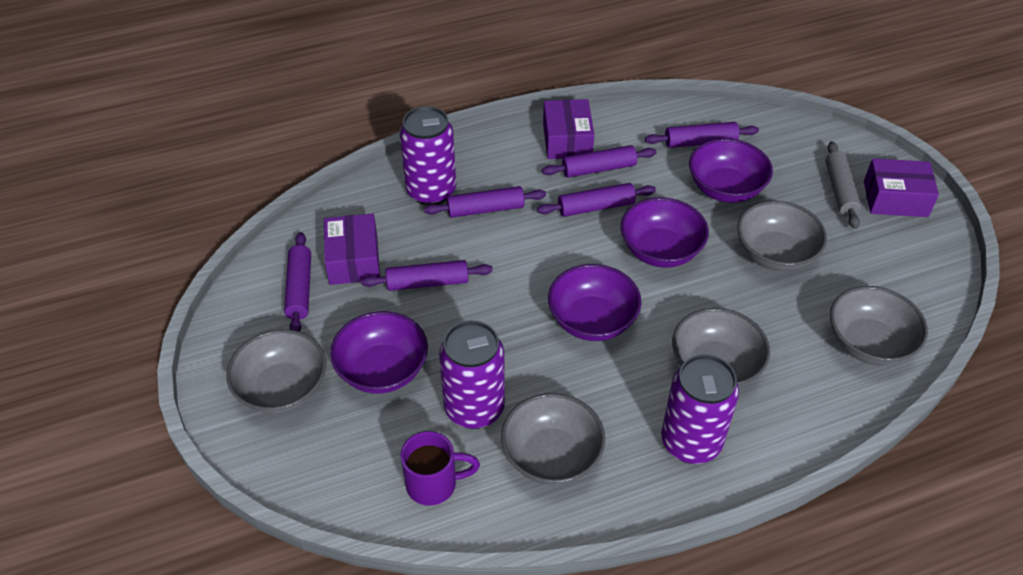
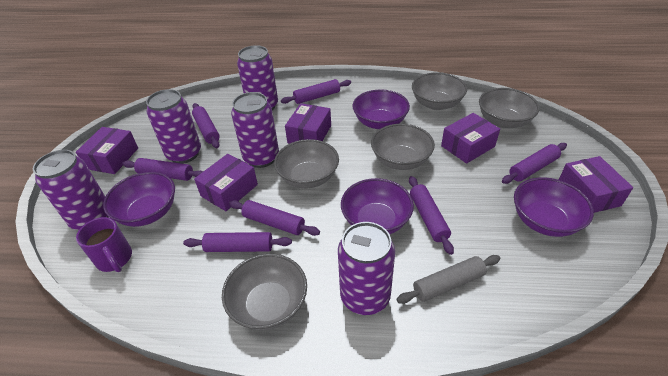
purple box: [324,214,380,285] [543,99,594,159] [864,158,939,217] = 3 -> [76,127,138,174] [194,154,258,211] [285,103,331,144] [441,113,500,163] [559,156,633,213] = 5
purple can: [400,106,456,206] [439,321,505,429] [661,354,739,464] = 3 -> [33,150,108,230] [146,89,201,164] [231,92,279,168] [237,45,278,110] [338,222,395,315] = 5
purple rolling pin: [284,232,311,332] [361,260,493,291] [424,186,546,218] [537,183,656,217] [542,145,656,178] [645,122,759,148] = 6 -> [122,158,203,181] [183,232,292,252] [192,103,220,148] [229,200,320,236] [281,79,351,104] [409,176,454,255] [502,143,567,184] = 7

